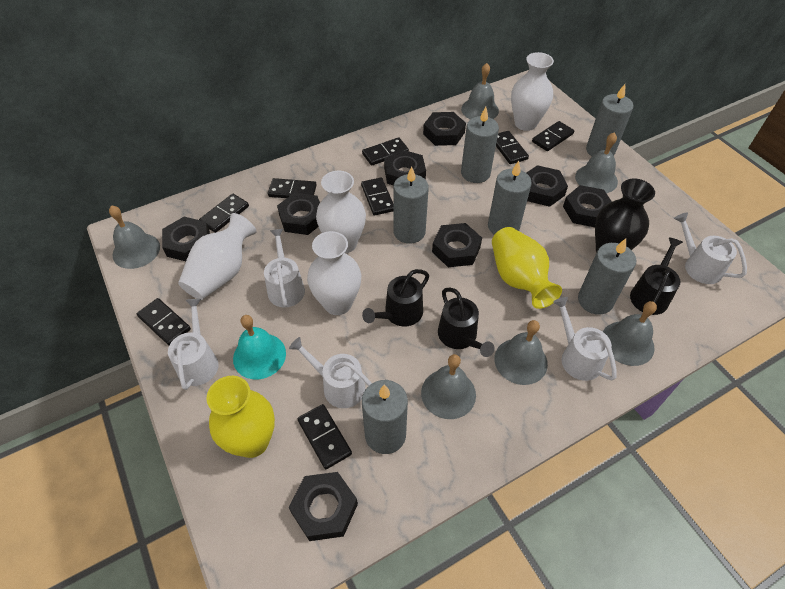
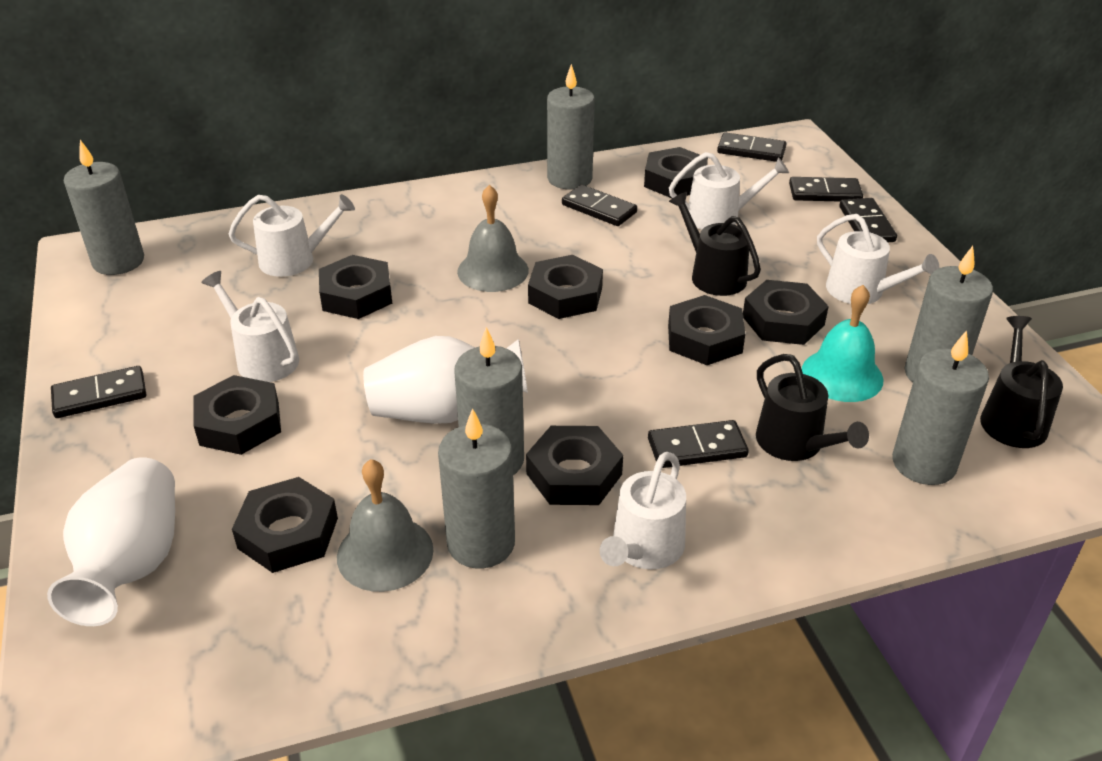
black domino: [137,298,191,345] [199,194,249,233] [268,178,317,198] [298,404,352,469] [361,177,393,216] [362,137,409,166] [496,131,529,164] [532,121,574,151] = 8 -> [51,366,146,418] [562,184,637,226] [648,420,749,468] [717,132,787,162] [789,177,863,201] [839,198,897,242] = 6
black vase: [595,179,655,253] = 1 -> none = 0
grey bell: [109,205,160,269] [421,354,476,419] [461,63,499,119] [494,320,548,385] [575,133,618,193] [603,301,657,366] = 6 -> [337,459,434,592] [457,185,529,292] = 2
white vase: [178,213,257,300] [307,231,361,315] [316,171,366,253] [511,52,554,131] = 4 -> [47,457,175,626] [363,336,528,424] = 2
yellow vase: [206,376,275,458] [492,227,562,309] = 2 -> none = 0

